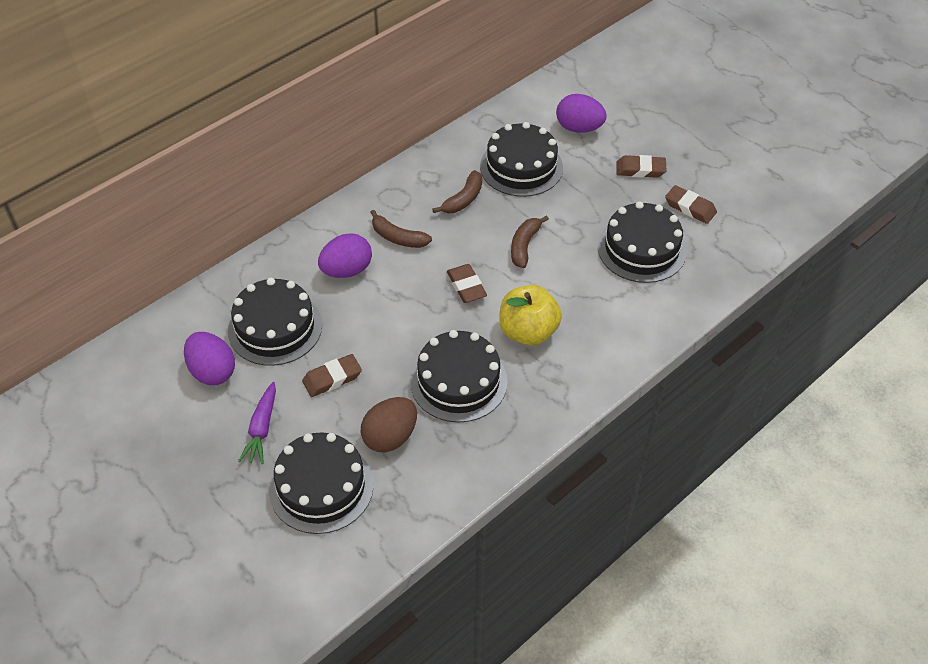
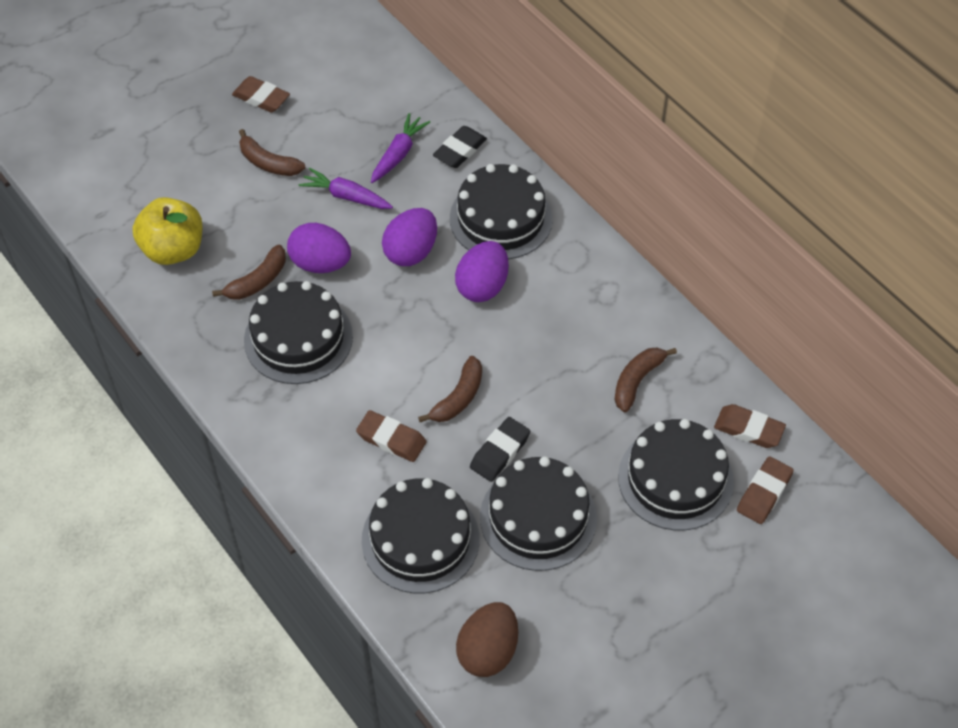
black eraser: none = 0 -> [433,126,487,168] [470,417,530,482] = 2
brown banana: [370,210,432,248] [433,170,482,213] [511,215,549,268] = 3 -> [212,245,286,300] [239,129,305,176] [418,356,482,422] [614,348,677,412] = 4
purple carrot: [238,382,276,464] = 1 -> [299,168,393,209] [371,113,430,183] = 2

